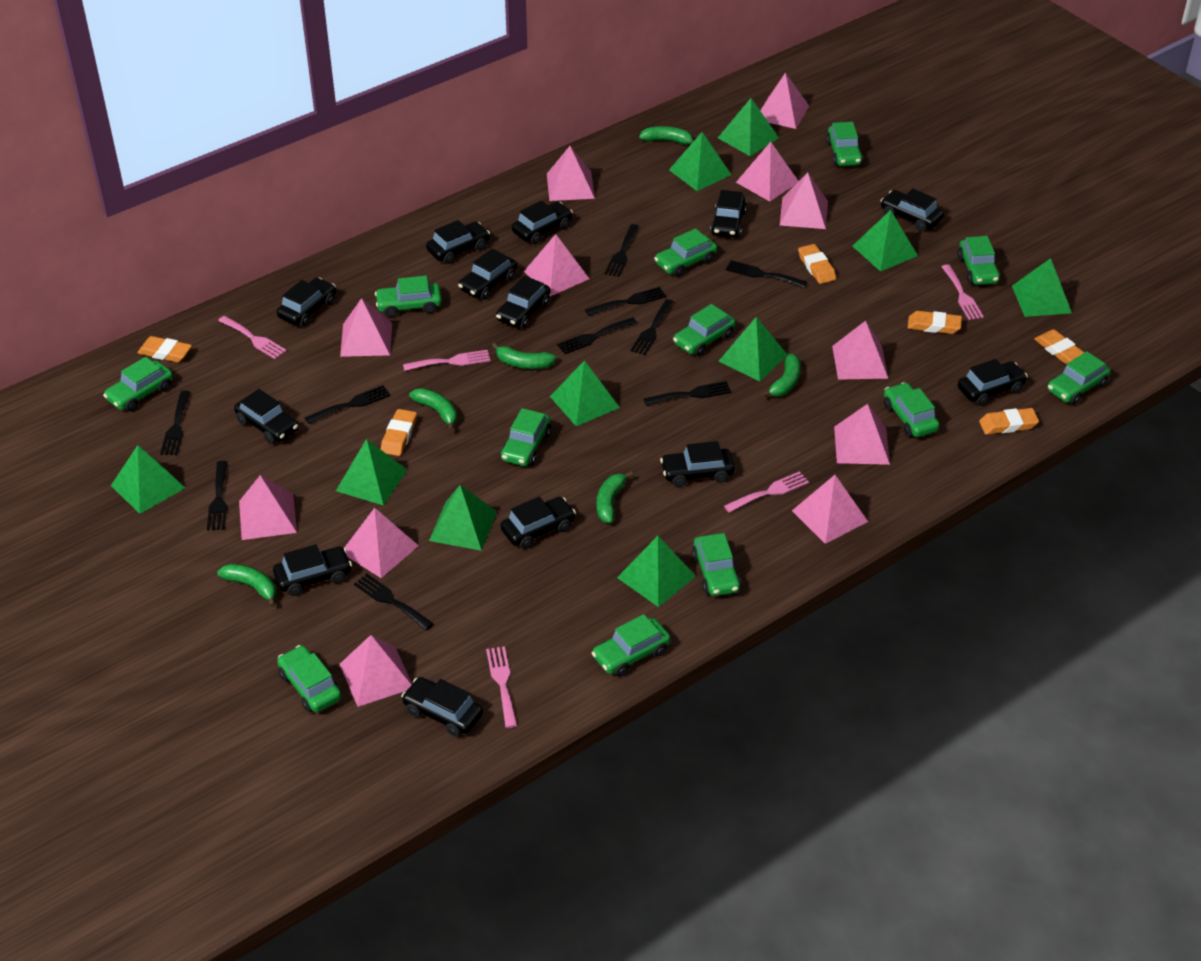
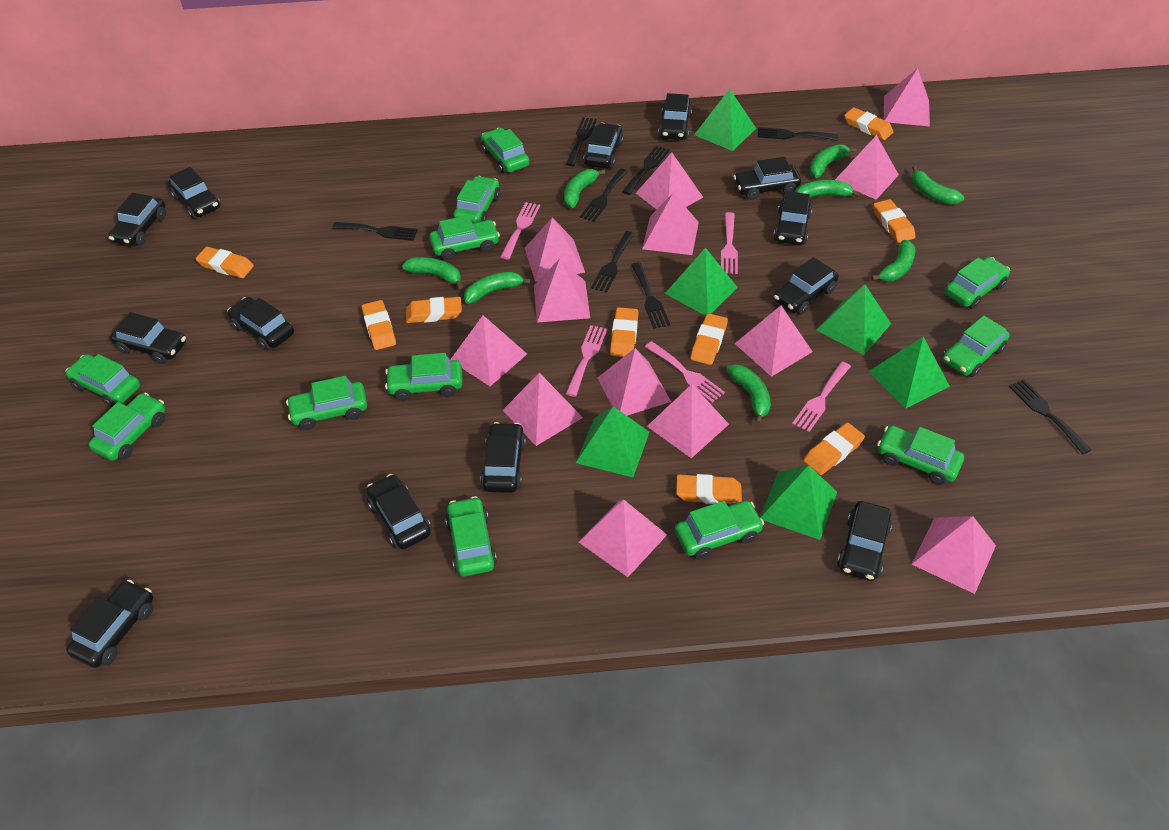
black fork: [160,391,190,455] [207,461,227,530] [305,385,391,424] [354,574,434,630] [557,317,637,354] [585,287,666,316] [605,224,639,277] [630,299,674,355] [644,381,731,405] [726,260,807,288] = 10 -> [332,222,418,241] [566,117,597,166] [580,169,628,222] [591,231,634,293] [622,146,669,195] [631,262,670,329] [758,127,838,140] [1009,379,1091,454] = 8
green banana: [217,564,277,607] [409,388,457,431] [492,343,557,369] [597,471,633,523] [639,126,694,144] [762,354,801,397] = 6 -> [402,257,463,289] [464,272,531,304] [564,169,605,208] [727,364,771,424] [795,180,860,198] [809,144,857,178] [871,240,915,282] [911,166,964,204] = 8
green pyramid: [111,445,185,514] [336,439,407,506] [429,485,497,551] [550,360,620,426] [617,536,696,607] [669,132,731,191] [718,98,779,156] [719,317,787,382] [853,210,918,271] [1012,258,1072,317] = 10 -> [576,406,650,477] [665,248,738,316] [694,89,756,151] [760,465,837,540] [816,284,891,355] [869,337,950,409] = 6
orange eraser: [137,336,192,362] [381,409,417,456] [798,244,836,284] [907,311,962,334] [979,408,1039,435] [1034,329,1085,364] = 6 -> [195,246,254,278] [361,300,396,350] [406,297,462,323] [610,307,639,357] [676,474,742,504] [690,313,728,365] [803,423,865,475] [844,107,893,140] [873,199,915,243] = 9
pink pyramid: [239,475,297,540] [340,298,392,357] [340,635,412,707] [344,508,419,578] [524,234,589,296] [547,146,595,201] [736,142,799,202] [760,73,809,129] [780,173,828,229] [792,475,868,544] [832,321,888,380] [834,404,890,465] = 12 -> [450,315,527,386] [503,373,583,446] [525,217,585,282] [534,259,590,323] [579,499,667,577] [598,348,671,416] [636,152,703,209] [642,193,699,255] [647,384,729,458] [734,306,813,377] [835,135,899,200] [884,68,930,126] [912,516,996,594] = 13

